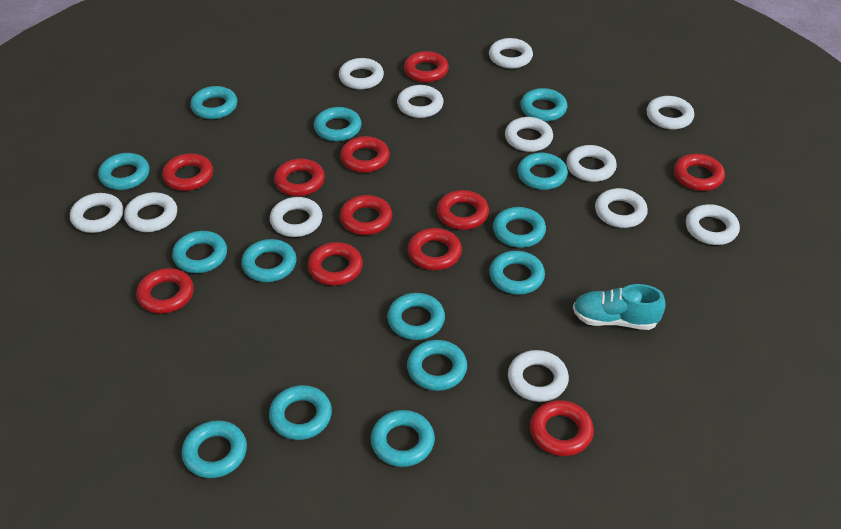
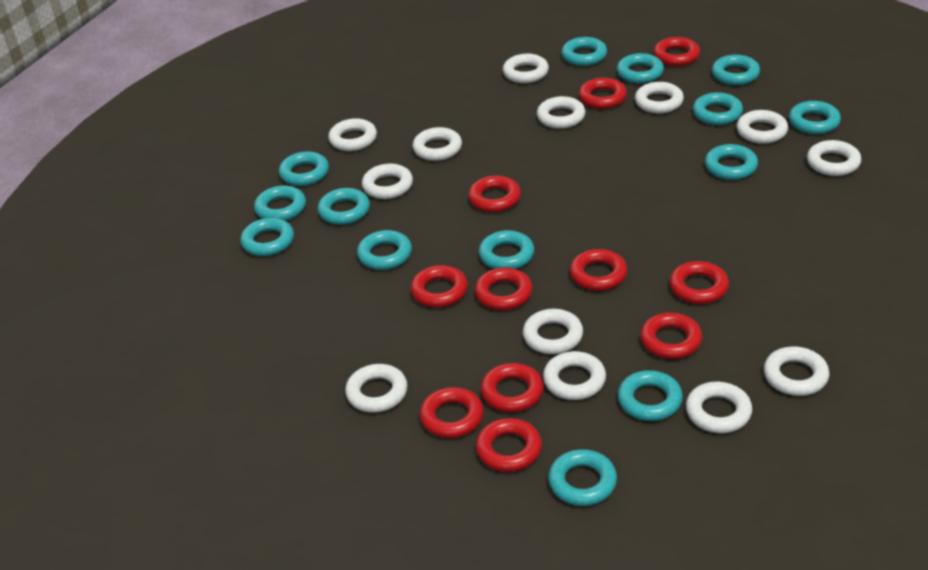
turquoise shoe: [573,284,666,330] = 1 -> none = 0
white ring: [70,193,123,233] [124,192,177,232] [270,197,322,237] [339,58,384,89] [397,85,444,118] [489,38,533,68] [505,117,553,152] [508,350,569,402] [567,145,617,182] [595,188,648,228] [646,96,694,129] [686,204,740,245] = 12 -> [328,118,377,151] [345,364,408,413] [362,163,413,199] [412,127,462,161] [503,54,549,83] [523,309,583,354] [537,96,585,129] [543,351,606,400] [635,82,684,113] [686,382,752,433] [736,110,788,144] [764,346,830,396] [807,140,861,176] = 13

